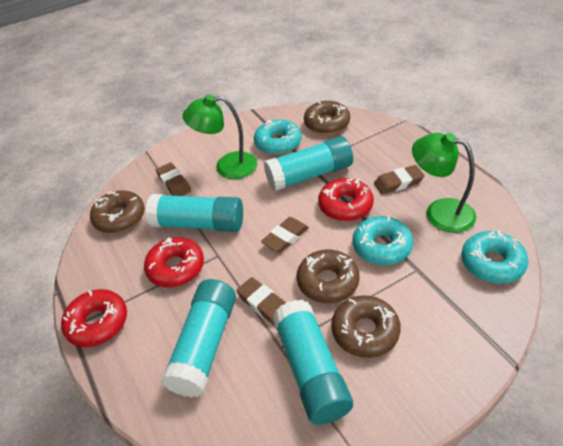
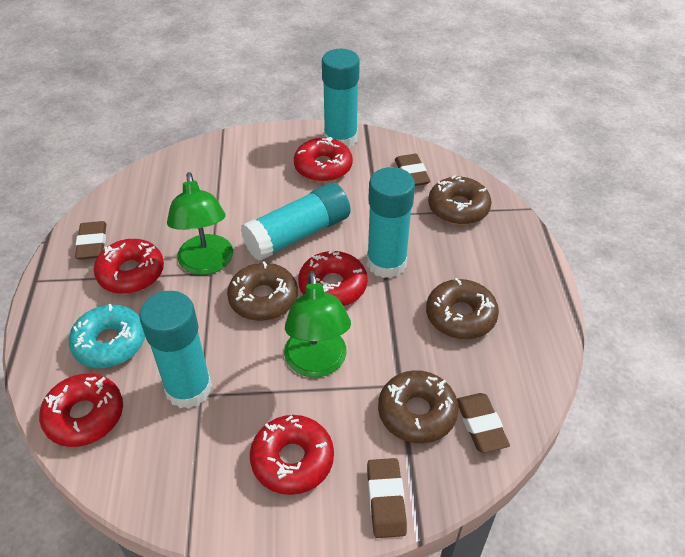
red donut: [61,289,127,347] [144,237,204,287] [318,178,374,221] = 3 -> [39,373,123,447] [94,239,164,294] [250,415,334,495] [294,137,353,182] [298,250,368,306] = 5
turquoise donut: [254,119,302,155] [353,216,413,265] [461,230,528,284] = 3 -> [69,304,145,368] = 1

